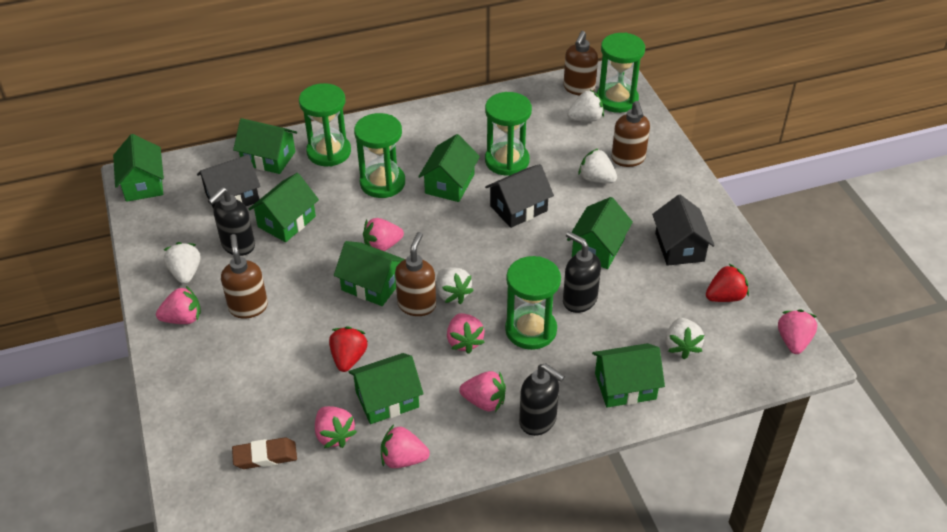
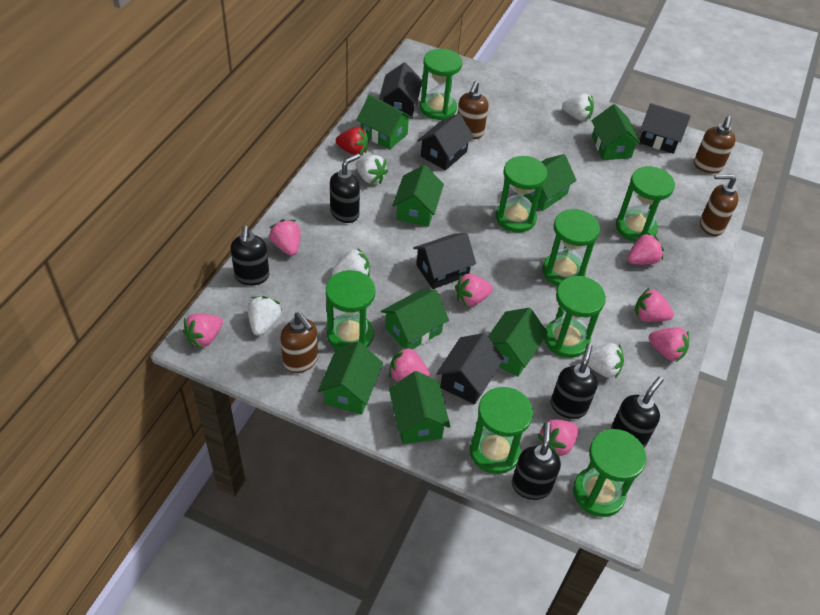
black house: [197,155,261,209] [485,164,554,228] [652,195,715,266] = 3 -> [379,63,422,118] [413,233,476,289] [417,113,474,170] [436,333,504,405] [640,103,691,154] = 5
black soap dispenser: [208,187,255,256] [519,363,565,436] [563,231,601,313] = 3 -> [231,226,269,286] [330,153,360,223] [512,422,561,500] [551,343,598,419] [611,377,664,447] = 5
brown eraser: [232,437,297,469] = 1 -> none = 0
green hourglass: [299,83,351,166] [354,113,405,198] [485,92,532,176] [505,256,561,350] [597,33,645,113] = 5 -> [326,270,375,349] [420,49,462,120] [470,387,533,474] [495,156,547,233] [542,209,600,286] [544,276,606,358] [573,429,646,517] [616,166,675,242] = 8
pink strawberry: [156,286,201,324] [315,406,357,448] [363,218,404,251] [381,425,430,468] [447,313,485,354] [459,371,506,412] [778,309,817,354] = 7 -> [183,313,223,348] [269,219,301,256] [389,346,430,382] [455,274,493,307] [537,419,579,459] [627,233,664,265] [635,288,674,322] [649,327,689,362] = 8
red strawberry: [329,326,368,372] [706,264,749,302] = 2 -> [336,127,369,155] = 1

